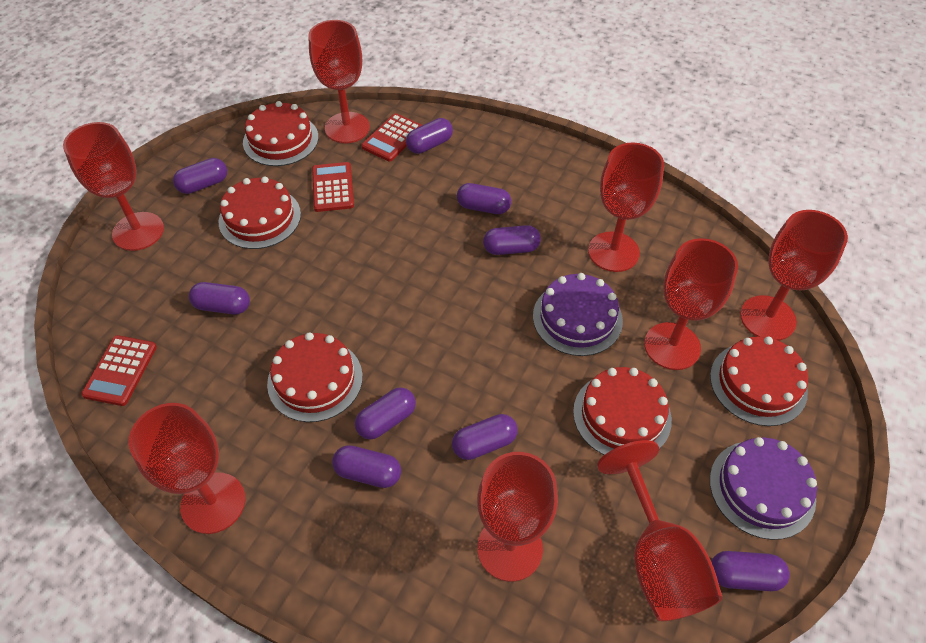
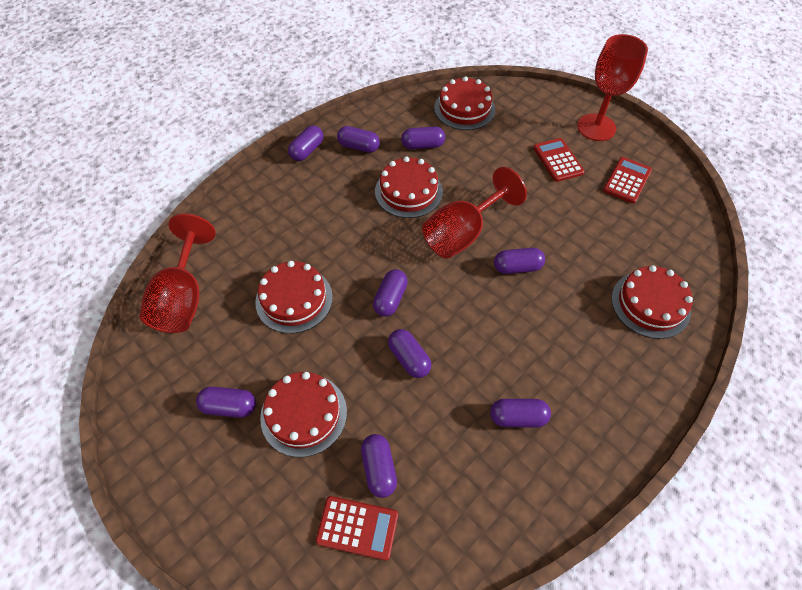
purple cake: [533,273,623,356] [710,437,817,540] = 2 -> none = 0
red goblet: [63,122,164,251] [128,403,245,534] [308,20,370,143] [477,452,558,582] [588,142,664,272] [597,440,723,621] [644,238,738,370] [740,210,848,341] = 8 -> [140,214,216,333] [422,167,527,259] [577,34,648,141] = 3

